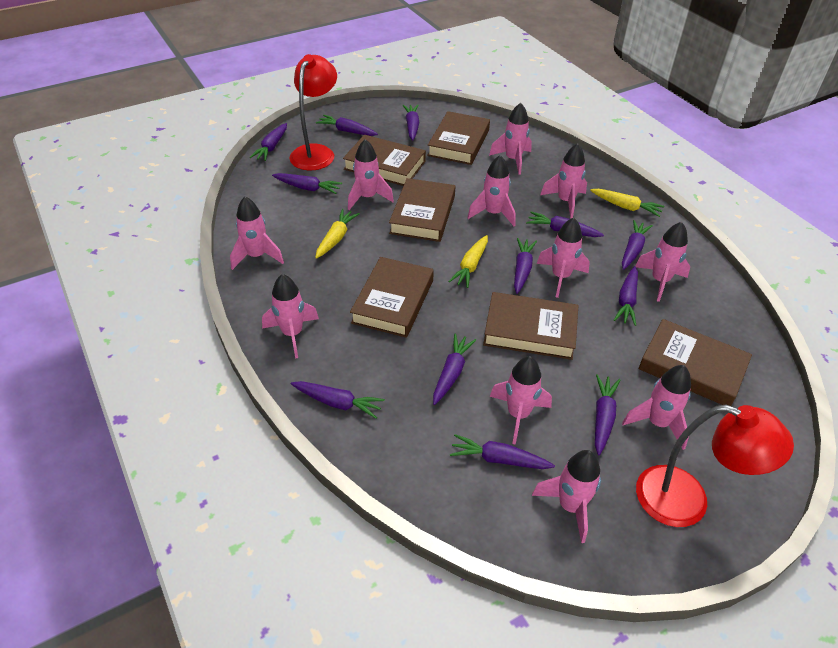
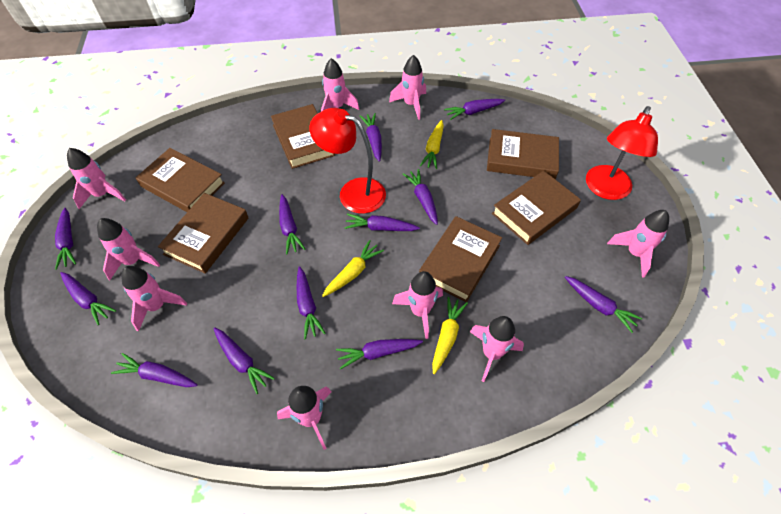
pink rocket: [230,197,284,270] [262,274,319,359] [348,139,394,210] [467,155,516,226] [489,103,532,175] [490,356,552,445] [532,450,601,543] [537,218,590,298] [540,143,587,219] [622,365,691,450] [635,222,690,302] = 11 -> [67,148,126,209] [97,218,160,280] [121,266,187,332] [277,386,331,450] [321,58,359,112] [389,55,426,120] [392,271,443,339] [470,316,524,382] [607,210,669,278] = 9

